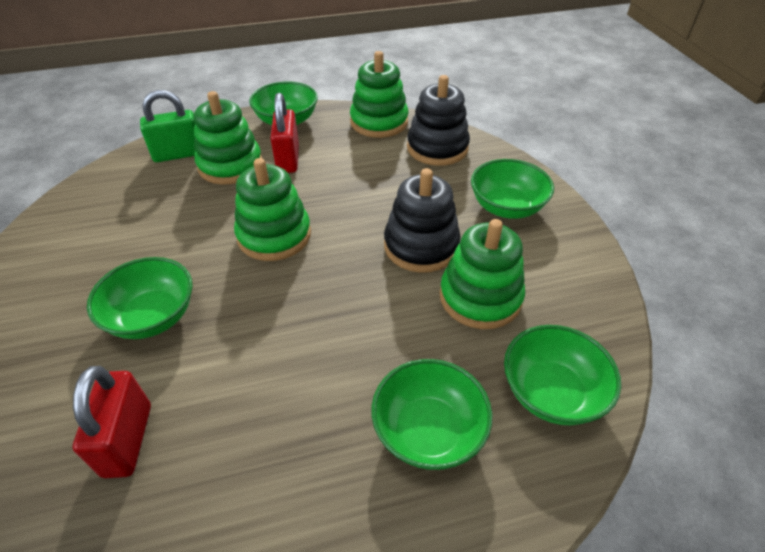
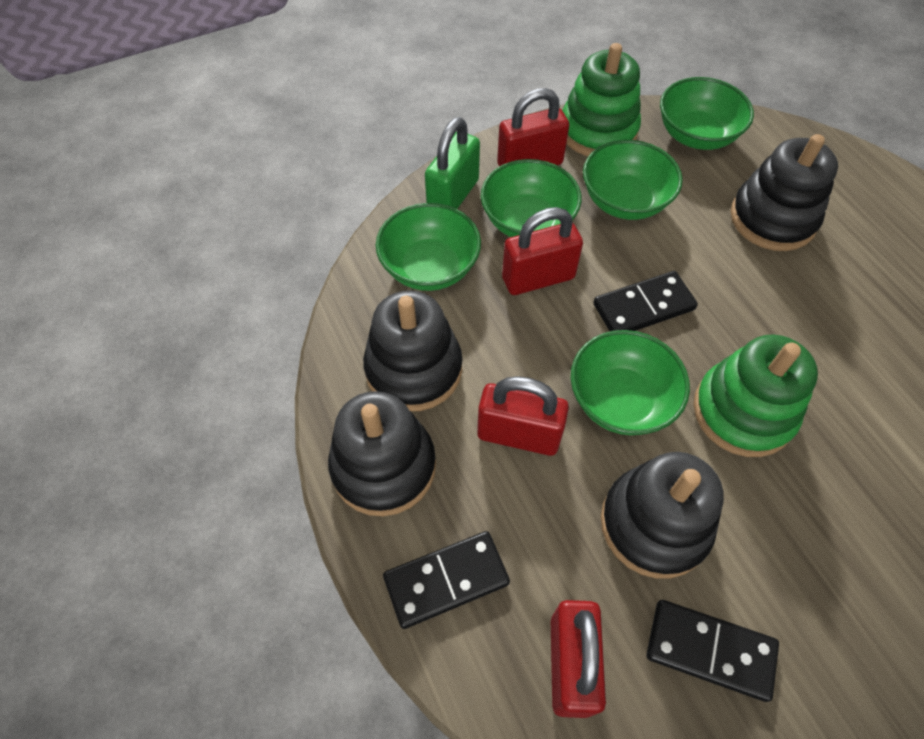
black domino: none = 0 -> [383,531,510,629] [593,271,698,331] [646,600,779,702] = 3
black stacking toy: [384,168,461,273] [407,75,470,166] = 2 -> [328,391,436,516] [363,291,462,411] [601,452,724,579] [730,134,838,251] = 4
green stacking toy: [194,91,262,185] [234,158,311,261] [350,51,408,138] [440,219,525,329] = 4 -> [562,43,641,156] [693,334,818,457] = 2
red padlock: [73,366,151,478] [270,93,299,173] = 2 -> [477,376,569,456] [497,88,569,166] [502,207,583,295] [551,600,606,718] = 4

